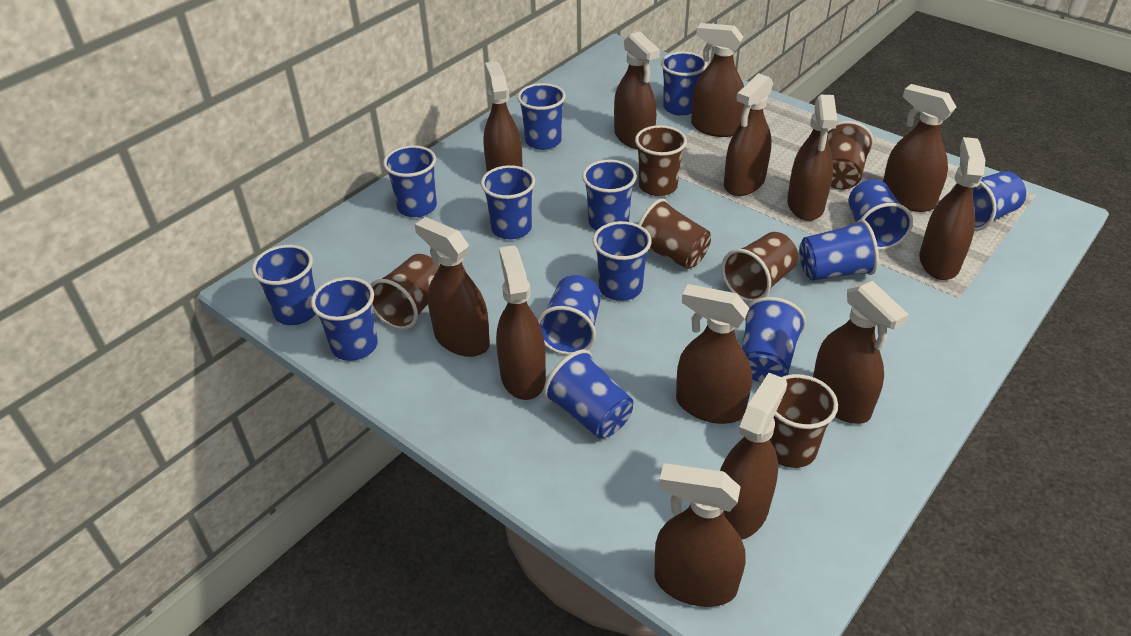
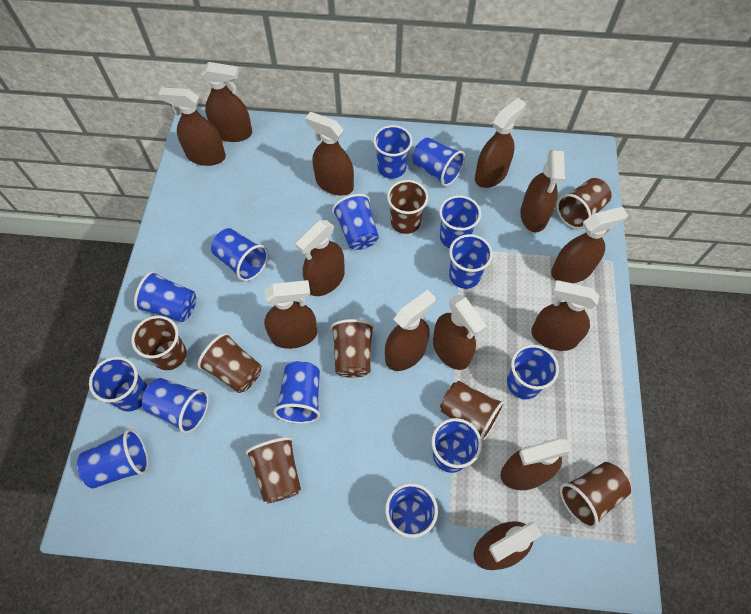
brown cup: [370,254,440,330] [635,125,687,196] [638,198,711,269] [721,232,798,302] [769,374,838,468] [828,121,874,189] = 6 -> [131,316,187,370] [198,333,261,393] [246,437,301,504] [331,319,374,378] [387,180,428,234] [440,381,505,442] [556,178,612,229] [560,462,631,529] = 8

